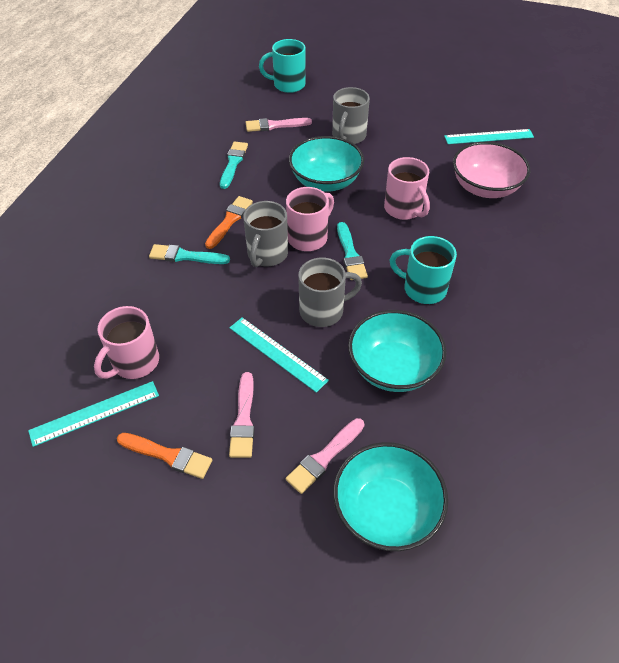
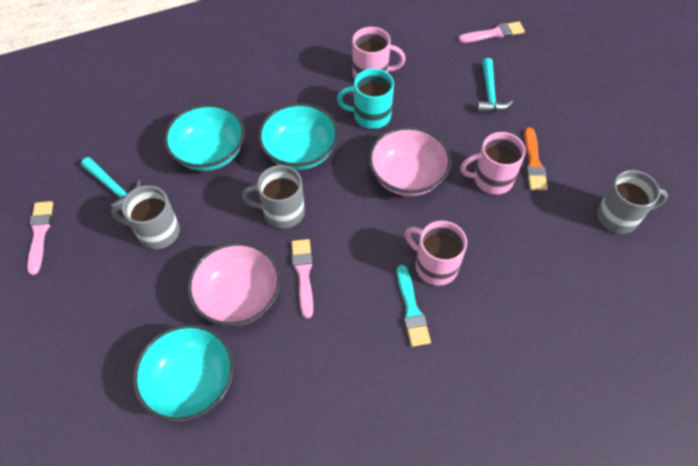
orange brush: [117,433,212,479] [205,196,253,249] = 2 -> [524,128,548,190] = 1
pink bowl: [453,142,530,198] = 1 -> [188,242,281,326] [369,127,451,196] = 2
turquoise brush: [149,244,230,264] [220,141,248,189] [337,222,368,280] = 3 -> [397,265,431,347] = 1
turquoise hammer: none = 0 -> [81,157,142,213] [476,58,513,112] = 2
turquoise mug: [259,39,306,93] [390,236,457,304] = 2 -> [337,68,394,129] = 1
turquoise ruler: [28,381,159,447] [230,317,329,393] [444,129,534,144] = 3 -> none = 0

